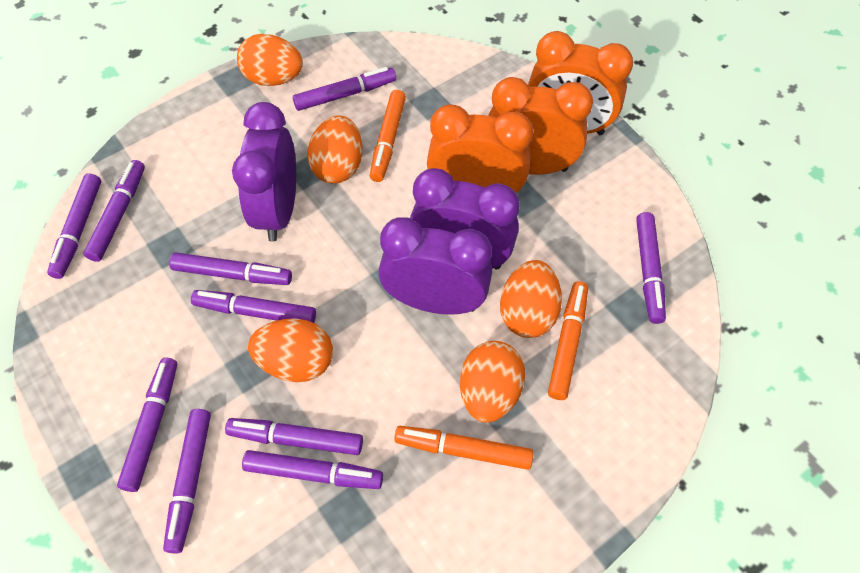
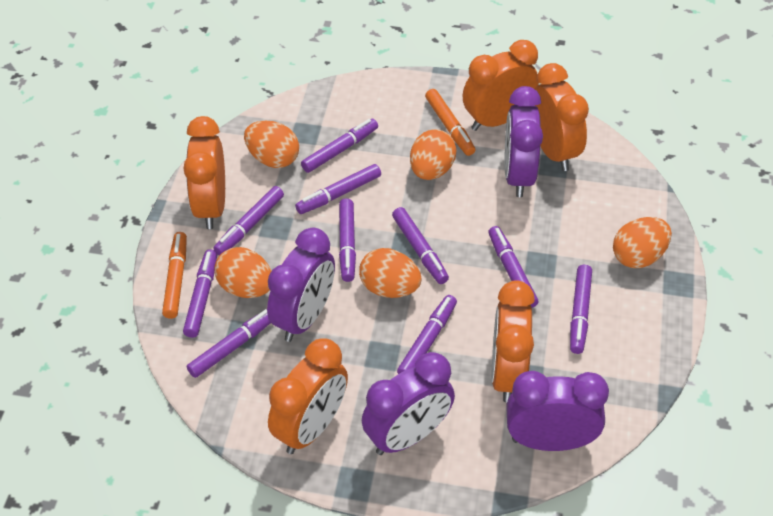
orange clock: [427,104,533,193] [488,77,593,175] [528,31,633,135] = 3 -> [183,116,225,229] [268,338,348,454] [463,40,539,131] [491,281,535,403] [534,63,589,171] = 5
orange marker: [370,90,406,182] [394,426,533,470] [548,281,588,400] = 3 -> [162,232,187,319] [425,89,475,156] = 2
purple clock: [232,102,296,242] [379,217,492,315] [410,168,520,270] = 3 -> [267,228,335,342] [362,352,455,455] [505,86,543,197] [506,371,609,451] = 4

